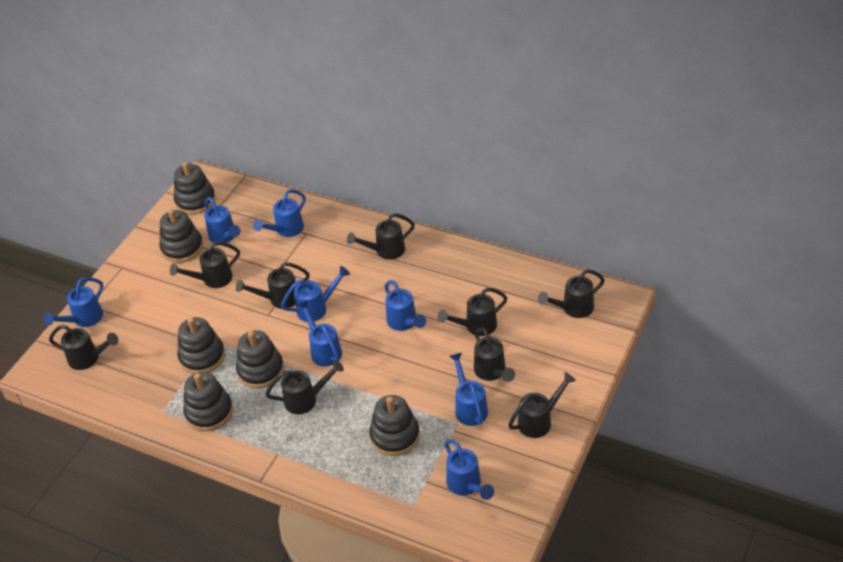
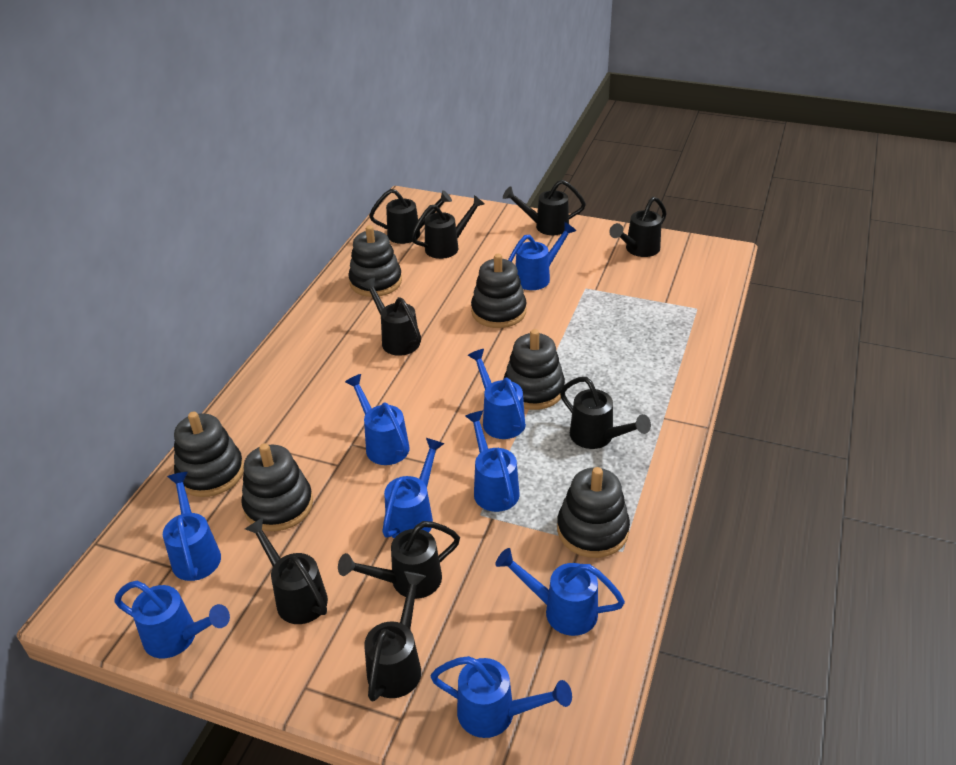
blue watering can: [44,277,103,327] [204,197,241,243] [253,189,306,237] [281,266,350,322] [296,300,342,367] [384,280,426,331] [444,439,494,500] [449,352,488,426] = 8 -> [114,581,230,659] [163,472,221,581] [345,374,409,465] [382,438,444,538] [431,656,572,738] [465,411,520,512] [468,349,526,439] [495,548,625,636] [508,222,576,290] = 9

